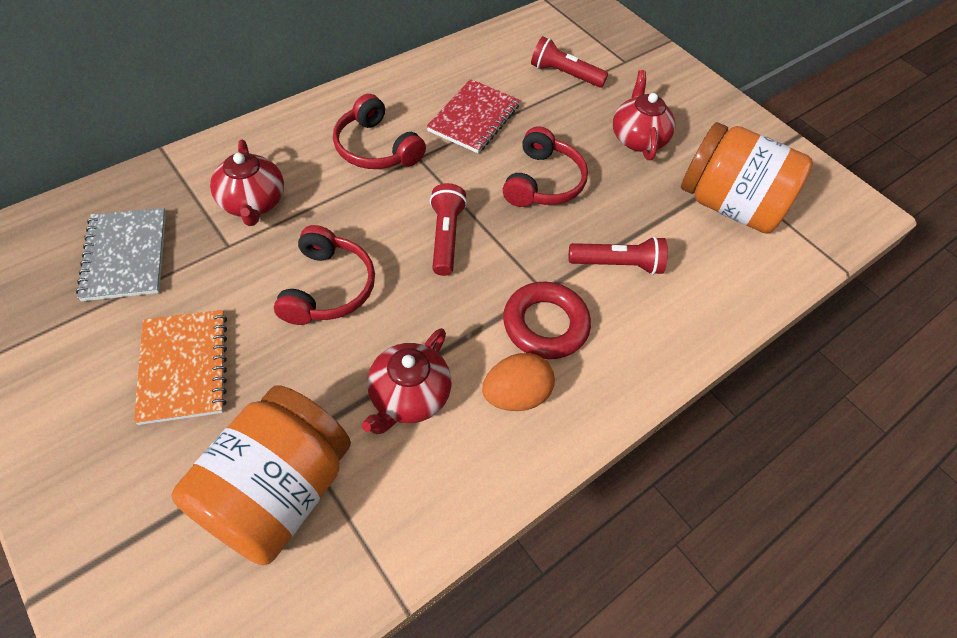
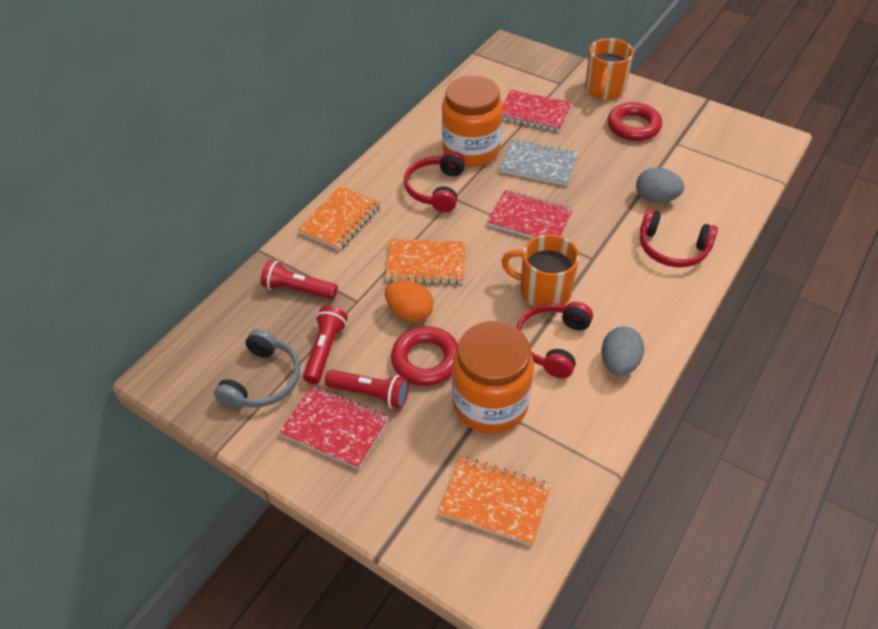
grey egg: none = 0 -> [601,326,645,376] [636,167,684,203] = 2
grey headphones: none = 0 -> [214,329,300,409] = 1
orange mug: none = 0 -> [501,234,579,307] [585,38,634,100] = 2
orange notebook: [134,310,227,425] = 1 -> [298,186,381,251] [385,239,466,284] [438,456,551,546] = 3
red notebook: [426,79,520,153] = 1 -> [279,385,389,470] [487,190,573,238] [502,90,572,132] = 3
red ring: [503,282,591,359] = 1 -> [391,326,458,386] [607,102,662,141] = 2
red teapot: [210,140,284,226] [362,328,451,434] [613,70,675,160] = 3 -> none = 0

